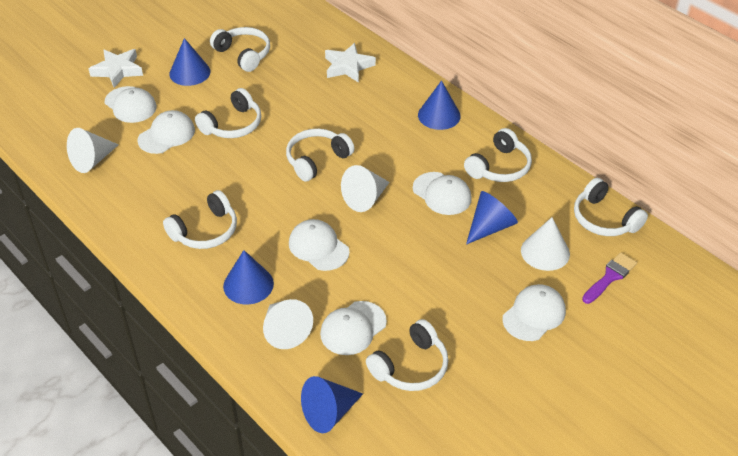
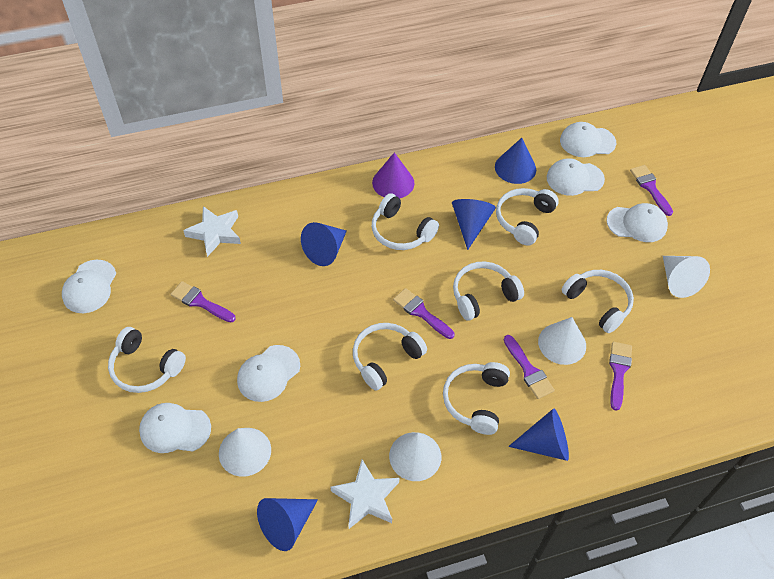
purple brush: [582,252,637,304] = 1 -> [170,281,236,323] [393,288,455,339] [504,335,555,399] [609,342,632,411] [630,165,673,216] = 5
purple cone: none = 0 -> [372,152,414,198] = 1

